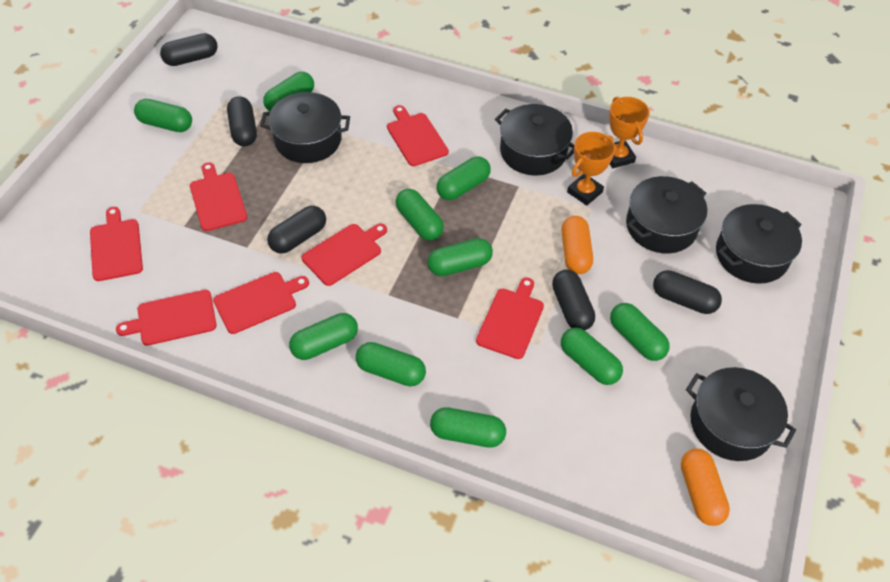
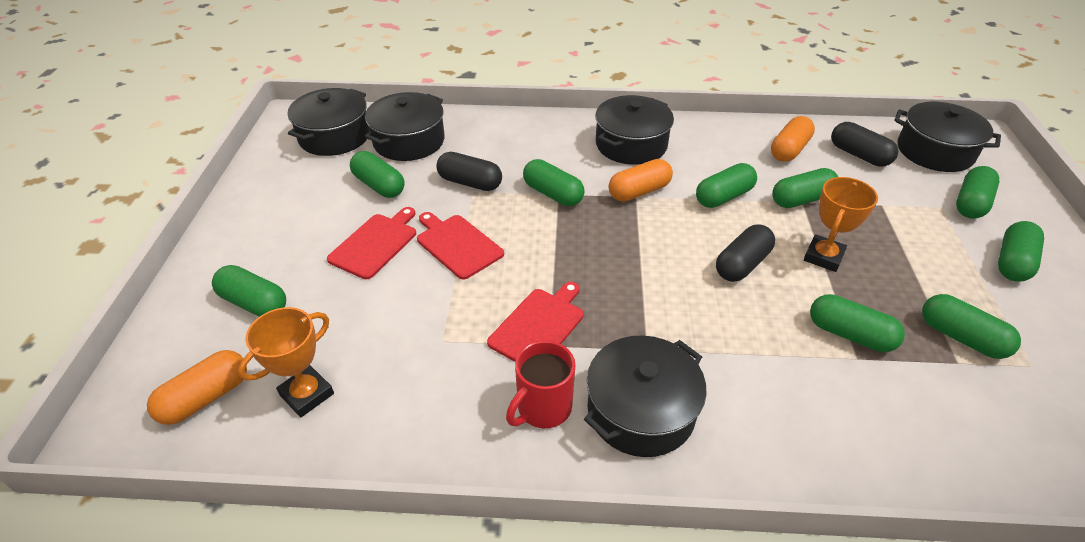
black capsule: [160,33,218,66] [227,96,257,146] [267,206,326,253] [552,270,595,330] [653,270,722,314] = 5 -> [436,152,502,191] [716,224,775,282] [831,122,898,166] = 3
green capsule: [134,99,192,132] [263,72,314,112] [289,313,358,360] [356,342,426,387] [396,189,444,240] [427,238,493,276] [430,407,506,448] [436,156,491,200] [561,328,623,385] [610,303,670,361] = 10 -> [212,265,286,317] [350,151,405,198] [523,159,585,206] [696,163,757,208] [772,168,838,208] [810,294,905,352] [922,294,1021,359] [956,166,999,219] [998,221,1044,282] = 9
orange capsule: [561,216,593,274] [681,449,730,526] = 2 -> [147,350,247,425] [609,159,673,202] [771,116,815,162] = 3
red cutting board: [90,207,143,281] [116,290,217,346] [190,162,247,231] [213,272,309,334] [302,224,387,286] [387,105,449,166] [476,277,544,359] = 7 -> [327,207,416,279] [417,212,504,280] [487,282,584,362] = 3
red mug: none = 0 -> [506,340,575,428] = 1

